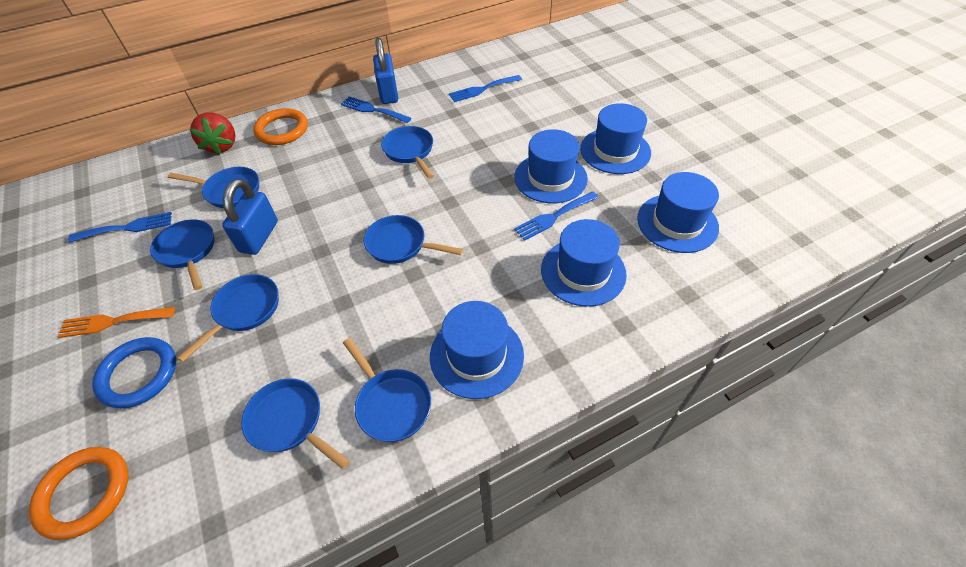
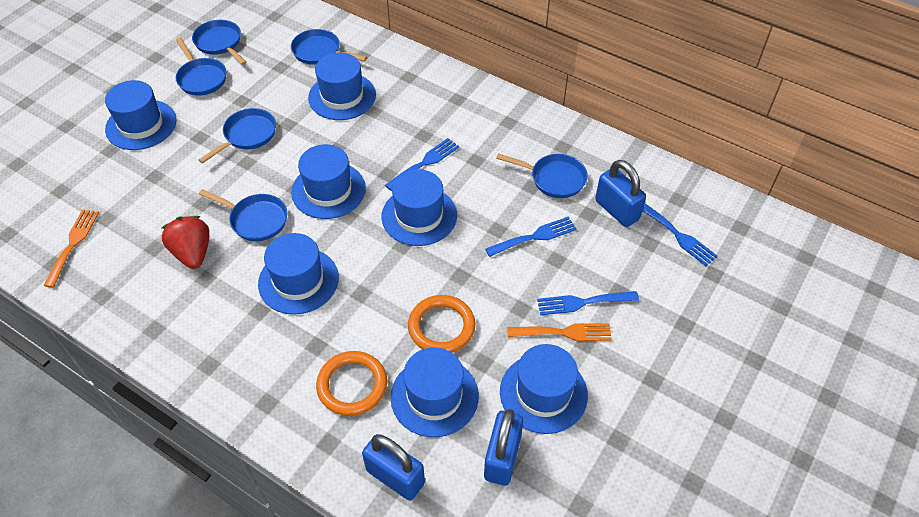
blue hat: [430,301,524,399] [514,129,588,203] [541,219,627,307] [580,103,651,174] [637,172,719,253] = 5 -> [105,80,176,150] [258,233,339,315] [291,144,366,219] [308,52,376,120] [382,169,457,246] [391,347,479,437] [500,344,588,434] = 7
blue padlock: [222,179,278,255] [373,38,398,104] = 2 -> [362,434,425,501] [484,409,523,485] [595,160,646,227] = 3
blue pan: [150,219,214,290] [168,167,259,208] [177,274,279,362] [241,378,350,469] [343,338,431,442] [364,215,463,264] [381,126,434,179] = 7 -> [176,37,227,96] [192,20,247,65] [199,108,276,163] [199,189,288,241] [291,29,367,65] [496,153,588,198] = 6
blue ring: [92,337,176,408] = 1 -> none = 0
orange fork: [58,307,175,338] = 1 -> [44,210,99,288] [507,323,612,341] = 2

